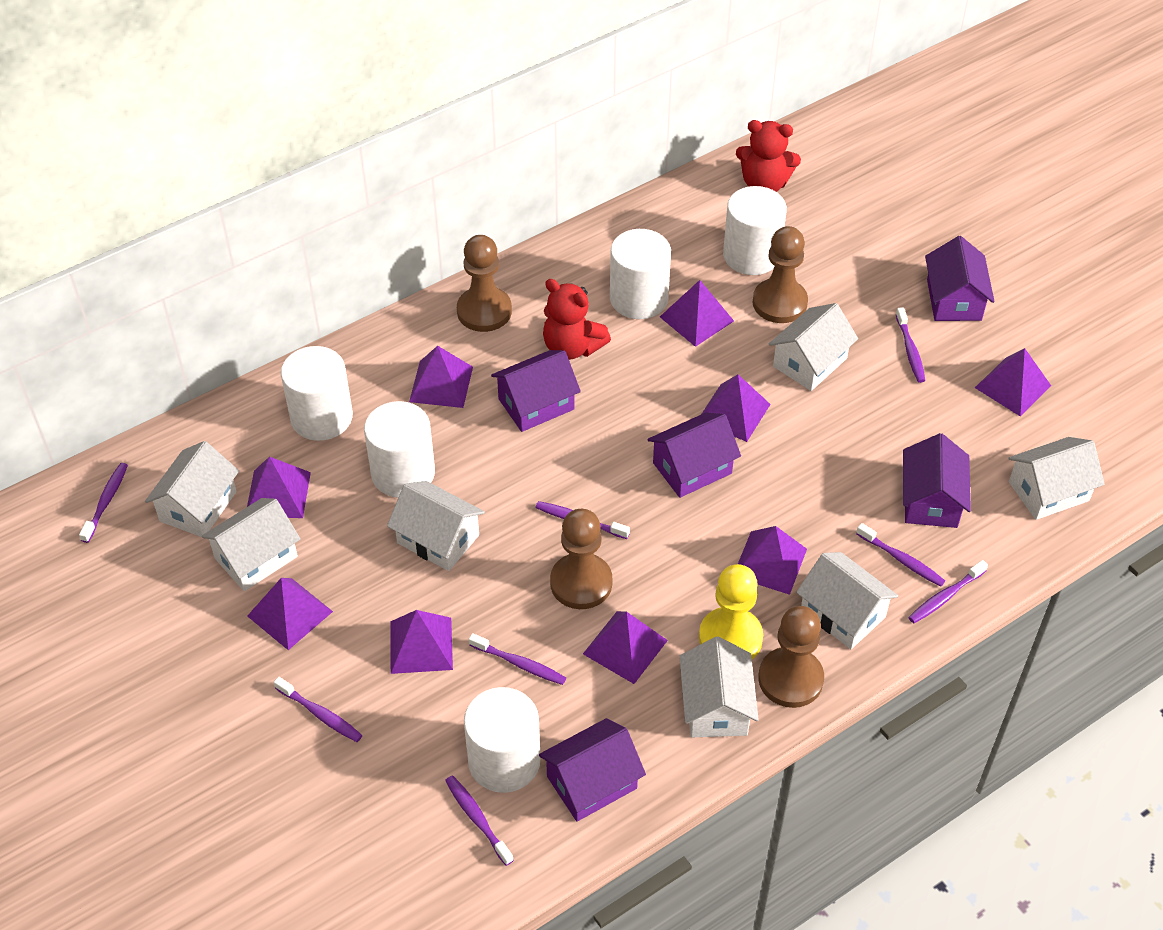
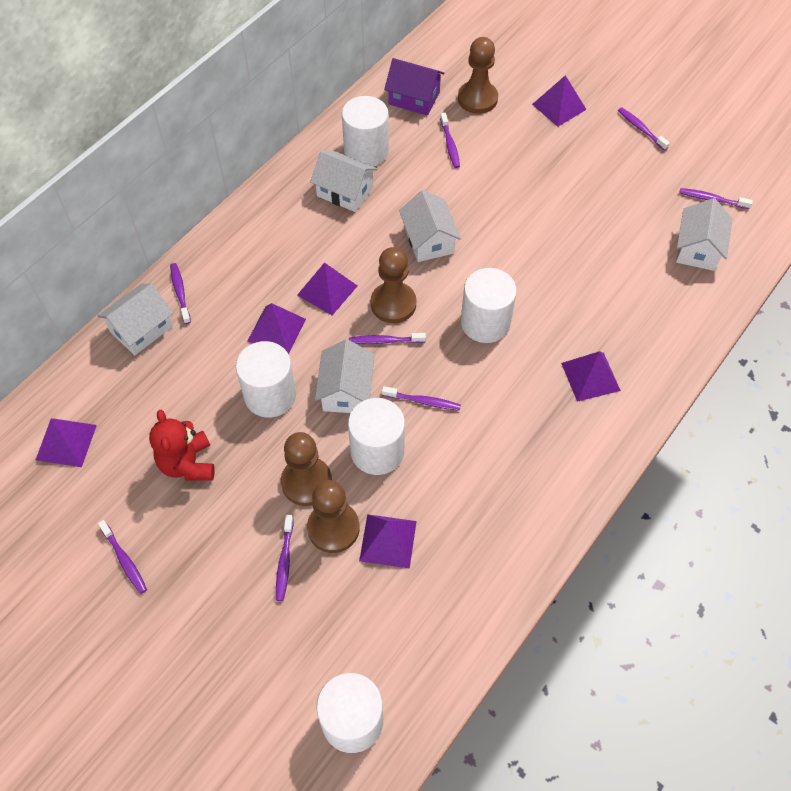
purple house: [491,350,581,432] [539,718,646,822] [647,412,741,498] [903,433,971,528] [925,236,995,321] = 5 -> [384,58,445,116] = 1
purple pyramid: [247,457,311,518] [247,578,333,650] [390,610,453,674] [409,346,473,408] [583,611,668,684] [660,280,734,347] [702,374,771,442] [738,526,807,595] [975,348,1051,416] = 9 -> [36,418,97,467] [248,303,306,354] [297,262,357,315] [359,514,417,568] [532,75,587,127] [561,351,621,402] = 6
red teddy bear: [543,279,611,360] [736,120,801,192] = 2 -> [149,410,215,481] = 1
white house: [145,441,239,537] [202,498,300,591] [387,481,485,571] [679,637,759,737] [769,303,858,391] [796,552,898,649] [1008,437,1105,520] = 7 -> [98,284,173,355] [310,150,378,212] [315,339,375,413] [399,190,461,262] [676,198,732,271] = 5
yellow pawn: [699,564,763,659] = 1 -> none = 0

